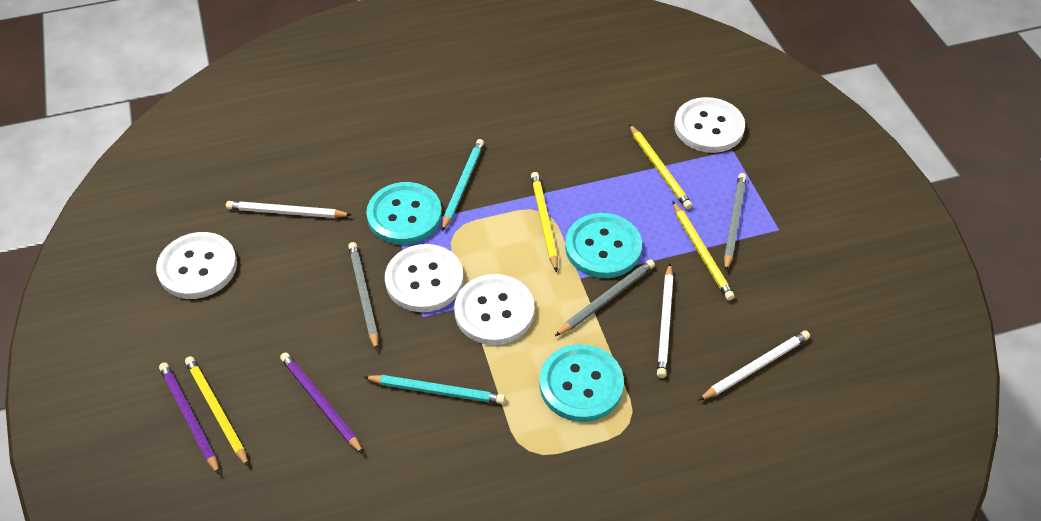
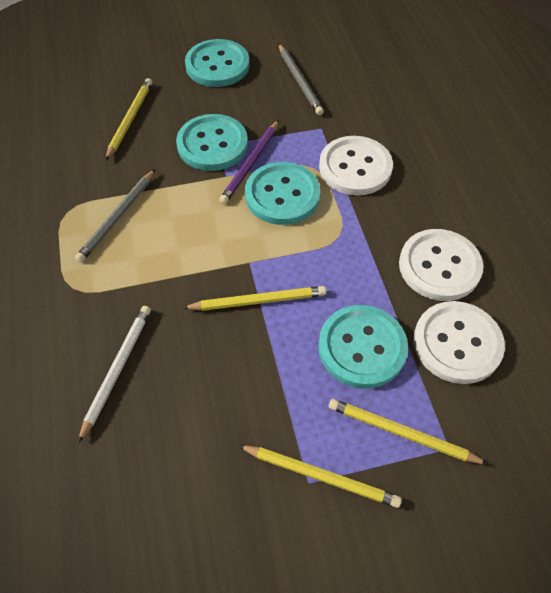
grey pencil: [348,242,378,350] [555,260,655,336] [724,173,747,271] = 3 -> [75,169,155,263] [279,44,324,115] = 2
purple pencil: [159,362,220,475] [280,352,364,454] = 2 -> [219,120,279,204] = 1
turquoise button: [366,182,442,245] [539,344,624,422] [565,213,642,278] = 3 -> [176,114,248,171] [185,39,250,87] [245,162,320,225] [318,305,408,389] = 4
turquoise pencil: [364,375,505,404] [442,139,484,231] = 2 -> none = 0
white button: [156,232,237,299] [385,244,464,312] [454,274,535,345] [674,97,745,153] = 4 -> [319,136,393,195] [399,229,483,301] [413,301,505,384] = 3
white pencil: [226,201,351,218] [657,264,673,378] [698,330,810,401] = 3 -> [78,306,151,443] = 1

